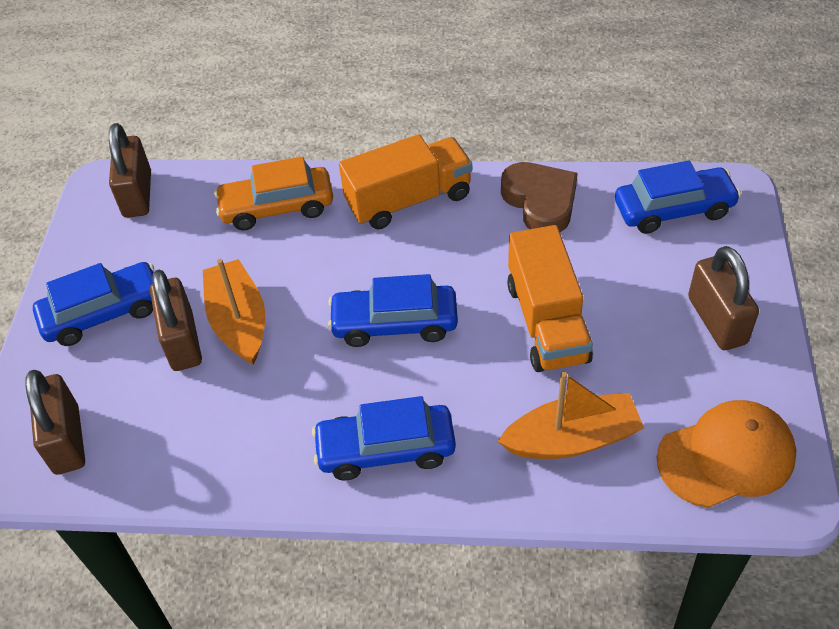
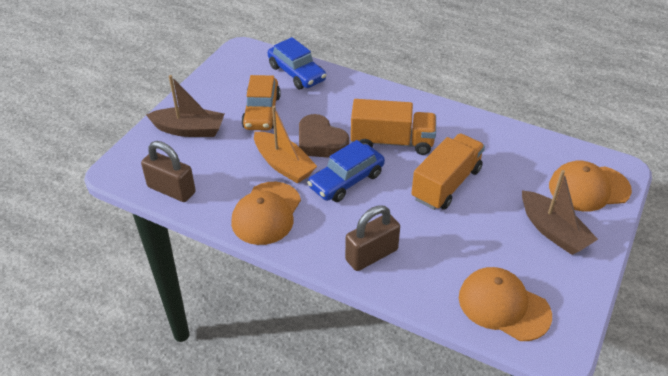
blue car: [33,262,154,346] [312,396,456,481] [328,274,458,347] [615,160,741,234] = 4 -> [268,37,326,89] [307,140,385,202] = 2
brown boat: none = 0 -> [146,75,224,137] [522,170,598,255] = 2
brown padlock: [26,370,85,475] [109,123,151,218] [150,270,202,371] [688,246,759,350] = 4 -> [141,141,196,202] [345,205,400,271] = 2
orange boat: [203,259,265,365] [497,372,644,459] = 2 -> [254,106,317,184] = 1
orange cap: [657,400,797,508] = 1 -> [231,182,301,245] [459,267,552,341] [549,161,632,212] = 3

